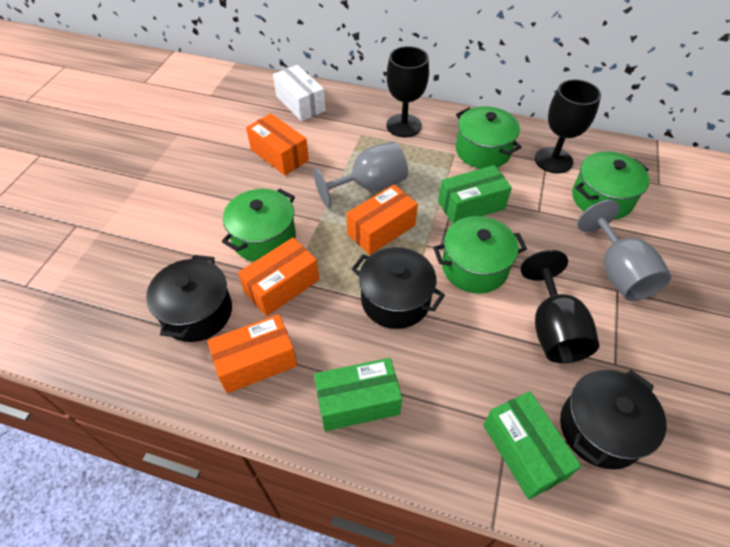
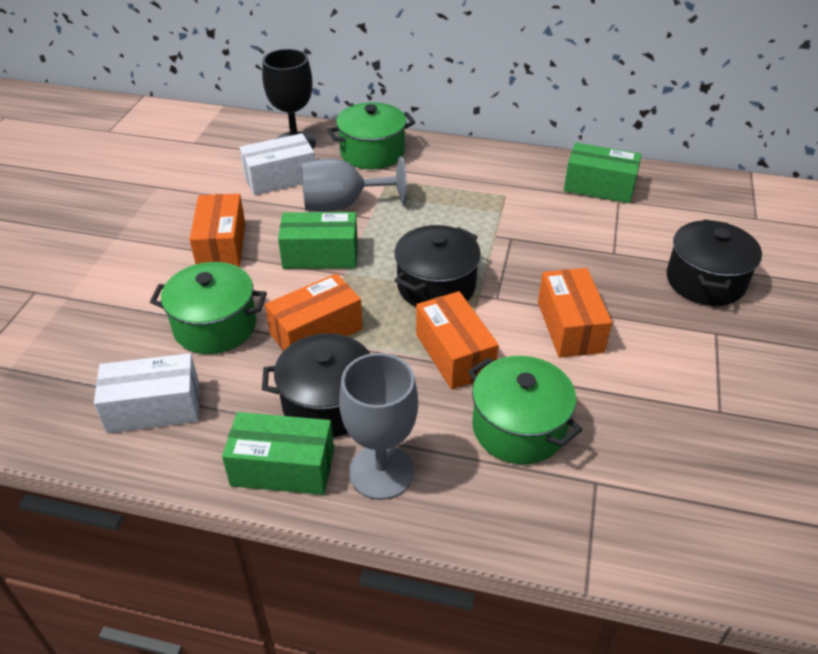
black goblet: [386,46,429,137] [521,250,599,363] [535,79,601,174] = 3 -> [262,49,316,149] = 1
green pot: [222,189,296,262] [433,216,527,294] [456,106,522,169] [572,151,650,220] = 4 -> [150,262,267,354] [327,102,415,169] [468,356,582,464] = 3
white box: [273,65,326,121] = 1 -> [94,353,199,433] [239,133,315,195] = 2

